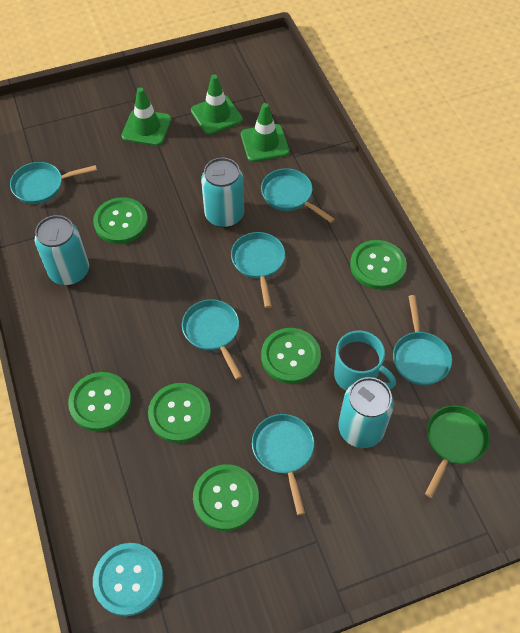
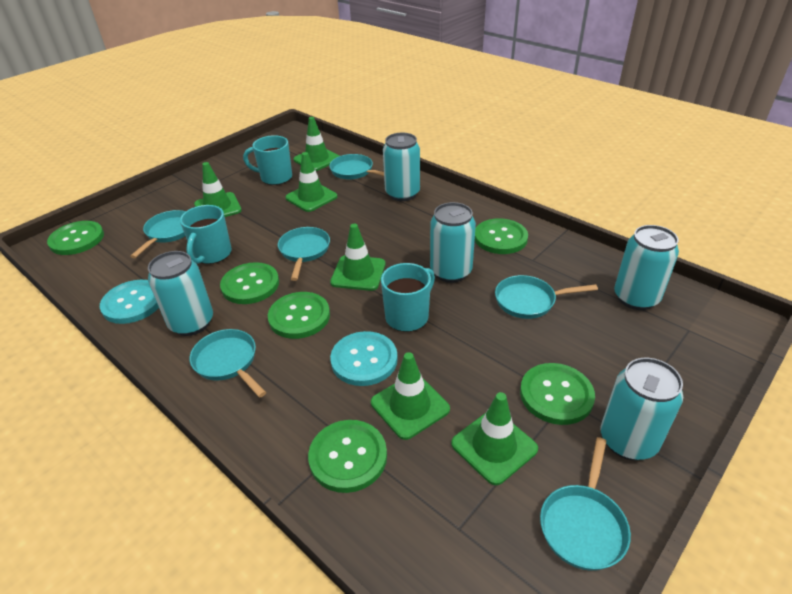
green pan: [425,405,490,498] = 1 -> none = 0
green traffic cone: [122,87,171,146] [191,74,243,135] [241,103,290,162] = 3 -> [194,162,242,217] [285,152,338,212] [293,117,339,171] [330,224,385,291] [371,352,450,440] [451,392,538,485] = 6
turquoise button: [93,543,164,616] = 1 -> [100,280,159,324] [330,331,398,386] = 2
turquoise can: [35,215,89,286] [201,158,244,228] [338,377,394,448] = 3 -> [148,251,213,336] [383,133,420,201] [430,202,476,283] [601,358,683,460] [614,225,679,310] = 5
turquoise mug: [334,331,396,391] = 1 -> [180,205,232,264] [243,135,292,185] [381,263,435,332] = 3

